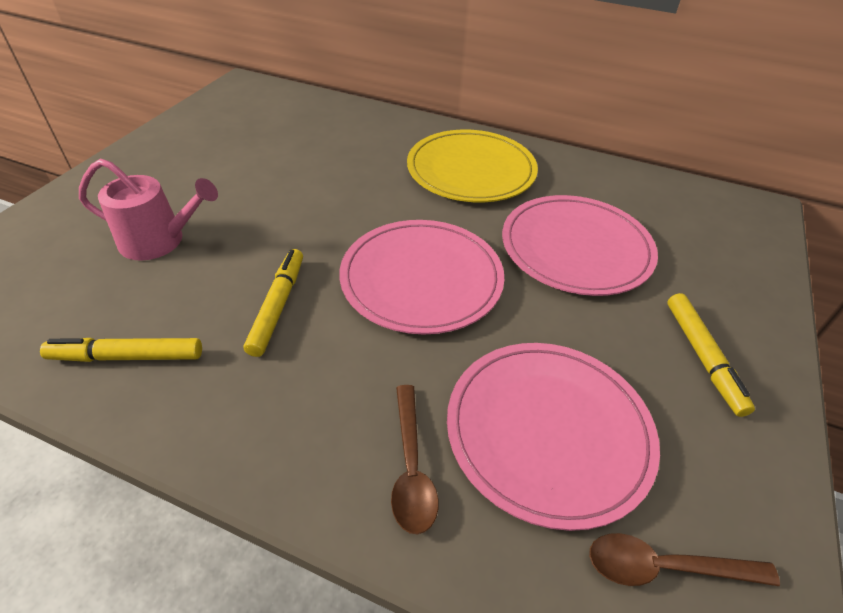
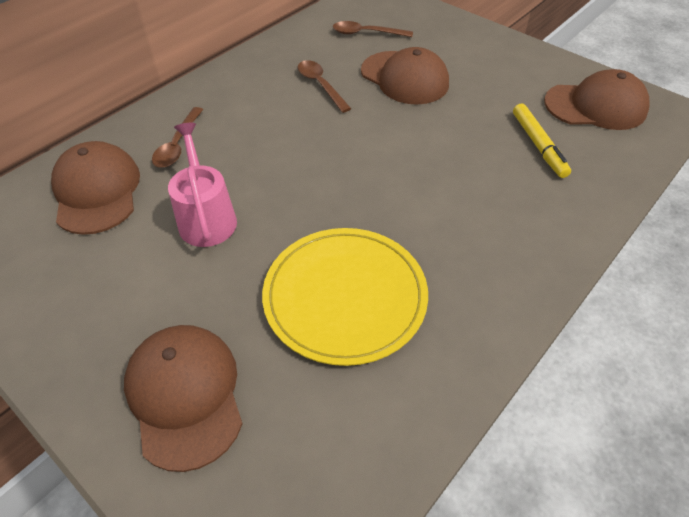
brown cap: none = 0 -> [51,141,140,235] [124,325,243,472] [361,47,449,105] [544,69,650,130] = 4
brown spoon: [391,385,438,534] [589,533,780,586] = 2 -> [152,107,203,168] [298,60,351,113] [333,21,413,37] = 3
pink plate: [339,220,504,335] [447,343,660,531] [502,195,658,296] = 3 -> none = 0
yellow marker: [40,338,202,362] [244,249,303,357] [667,293,755,417] = 3 -> [513,103,571,178] = 1

